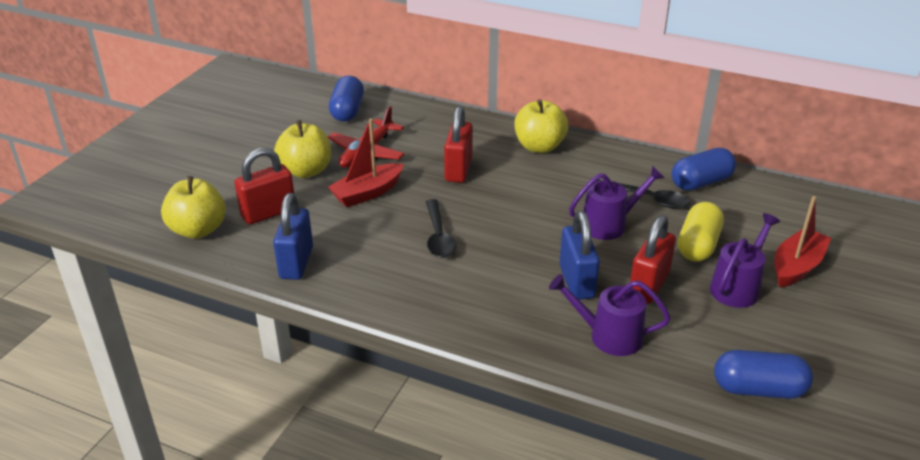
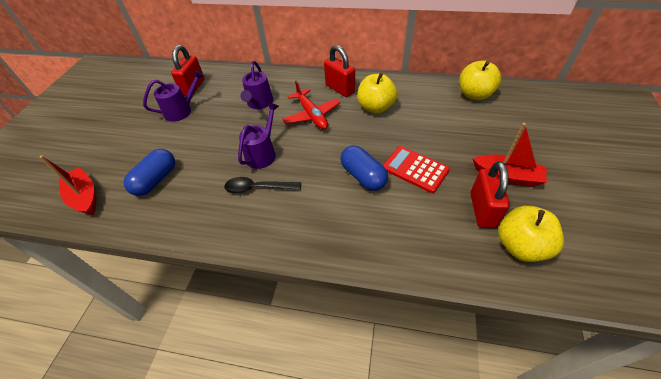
black spoon: [426,199,456,258] [597,180,690,209] = 2 -> [224,177,301,194] = 1
blue capsule: [329,76,364,122] [672,148,736,191] [714,350,813,399] = 3 -> [123,149,175,196] [340,145,388,191] = 2
blue padlock: [273,193,313,280] [559,211,600,300] = 2 -> none = 0
red calculator: none = 0 -> [383,146,450,193] = 1
yellow capsule: [678,202,724,262] = 1 -> none = 0

